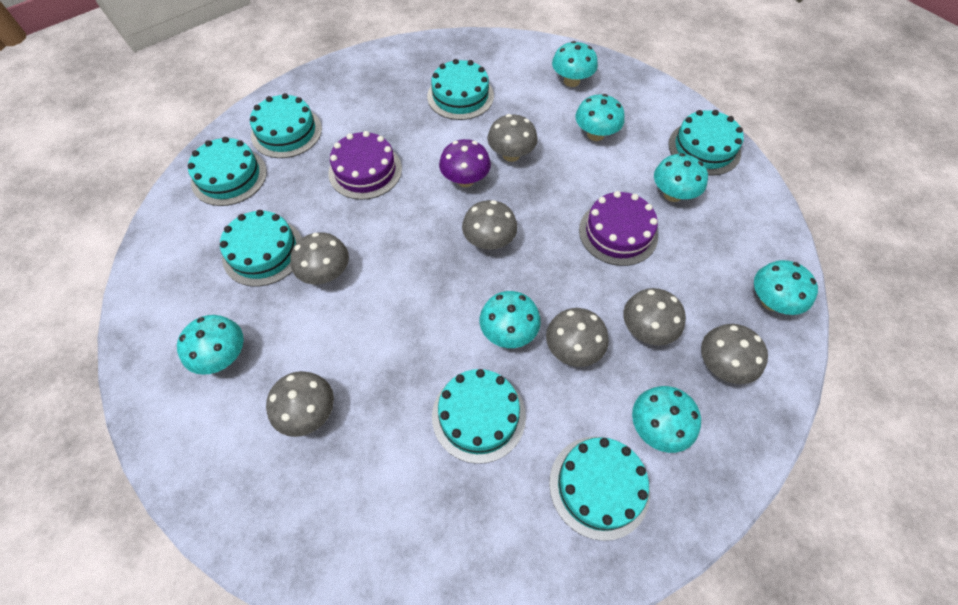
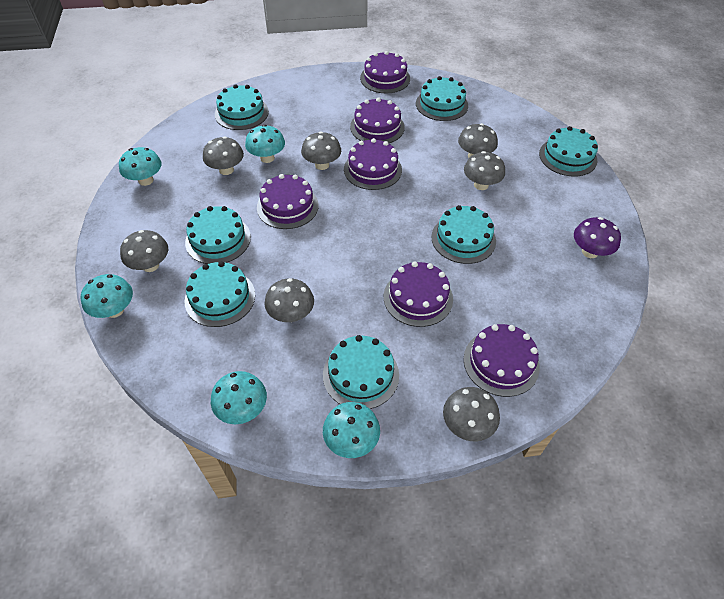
purple cake: [328,131,402,200] [579,191,658,266] = 2 -> [257,174,319,229] [344,138,402,190] [350,98,405,143] [360,51,410,93] [384,261,453,327] [464,324,540,397] = 6
turquoise mushroom: [177,315,244,375] [480,291,541,348] [552,41,598,87] [576,94,625,141] [632,386,701,453] [654,153,708,202] [754,260,818,315] = 7 -> [81,274,133,318] [119,147,162,186] [211,371,267,424] [245,125,285,163] [323,402,380,458] = 5

